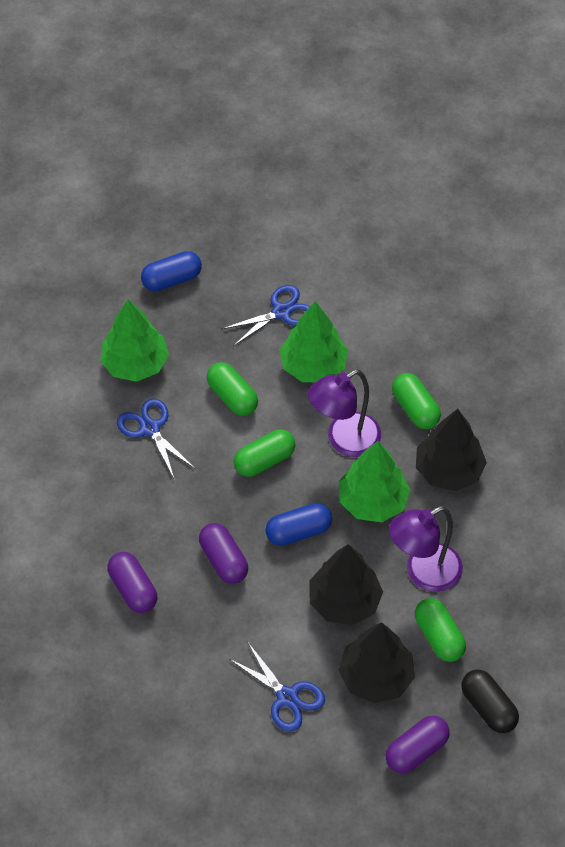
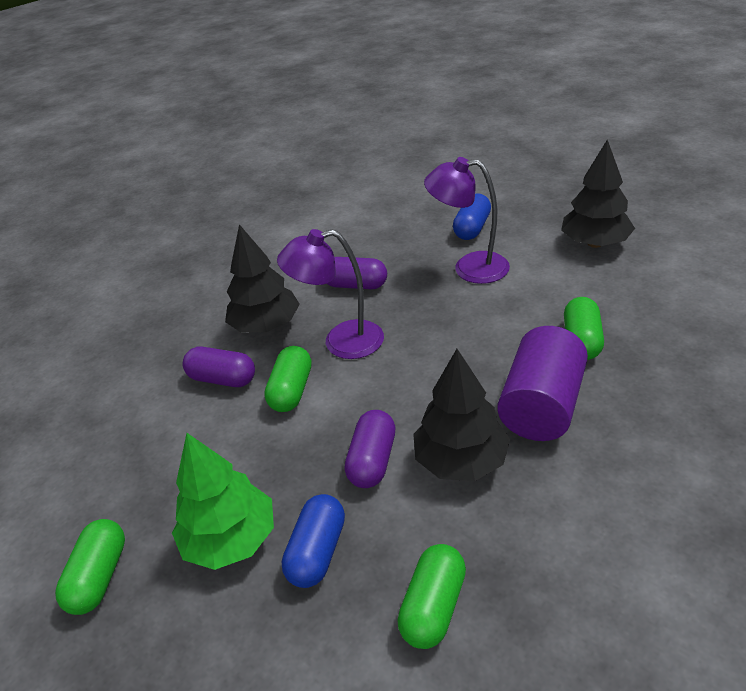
black capsule: [461,669,519,733] = 1 -> none = 0
blue scissors: [117,398,194,478] [222,285,310,346] [229,641,325,731] = 3 -> none = 0
green tree: [100,299,169,382] [279,301,348,382] [339,441,411,522] = 3 -> [172,433,274,570] = 1
purple cylinder: none = 0 -> [497,326,588,441] = 1

